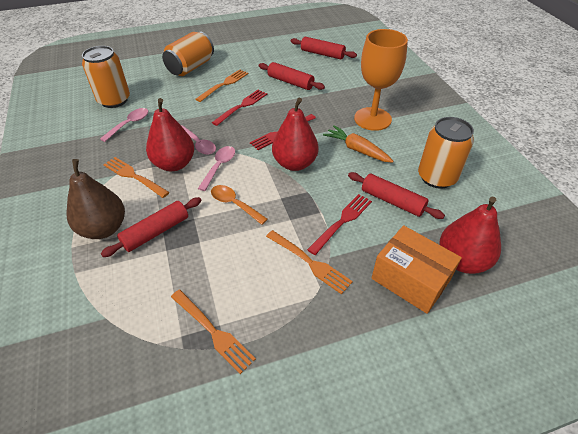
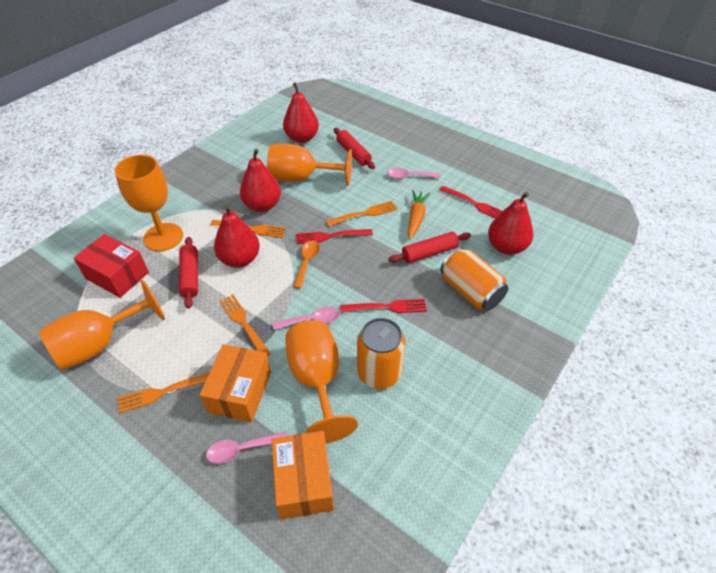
brown pear: [66,159,125,239] = 1 -> none = 0
orange box: [371,225,462,314] = 1 -> [200,344,271,422] [272,431,334,519] = 2
orange can: [82,46,130,108] [162,31,214,76] [418,117,474,189] = 3 -> [357,318,405,389] [440,247,508,311] = 2
orange goblet: [354,29,408,131] = 1 -> [39,280,165,370] [115,155,183,251] [267,144,352,186] [285,320,358,443] = 4
red box: none = 0 -> [74,234,149,298] = 1
red pear: [146,98,194,171] [272,98,318,171] [439,197,501,274] = 3 -> [214,205,260,268] [240,149,281,212] [283,82,319,143] [488,192,534,255] = 4
red rolling pin: [101,197,201,257] [259,62,325,90] [291,37,357,59] [348,172,445,219] = 4 -> [179,237,198,309] [334,128,375,169] [389,232,471,263] = 3

